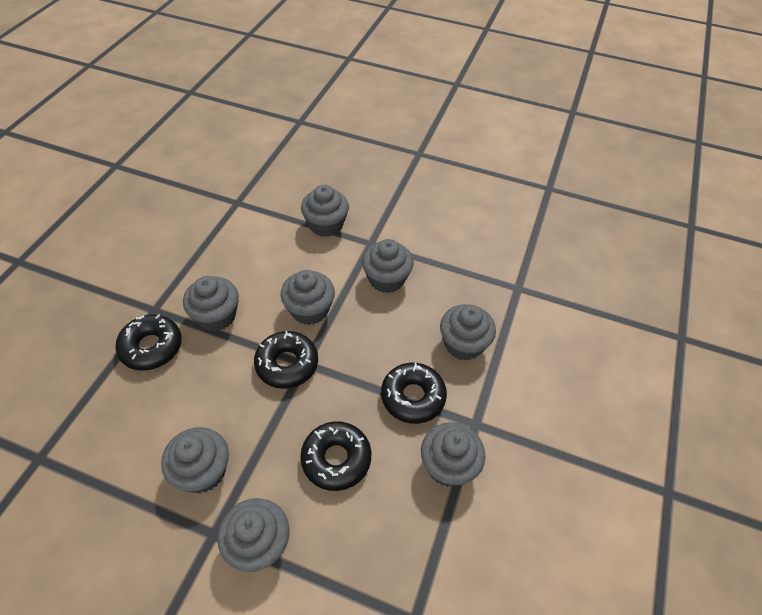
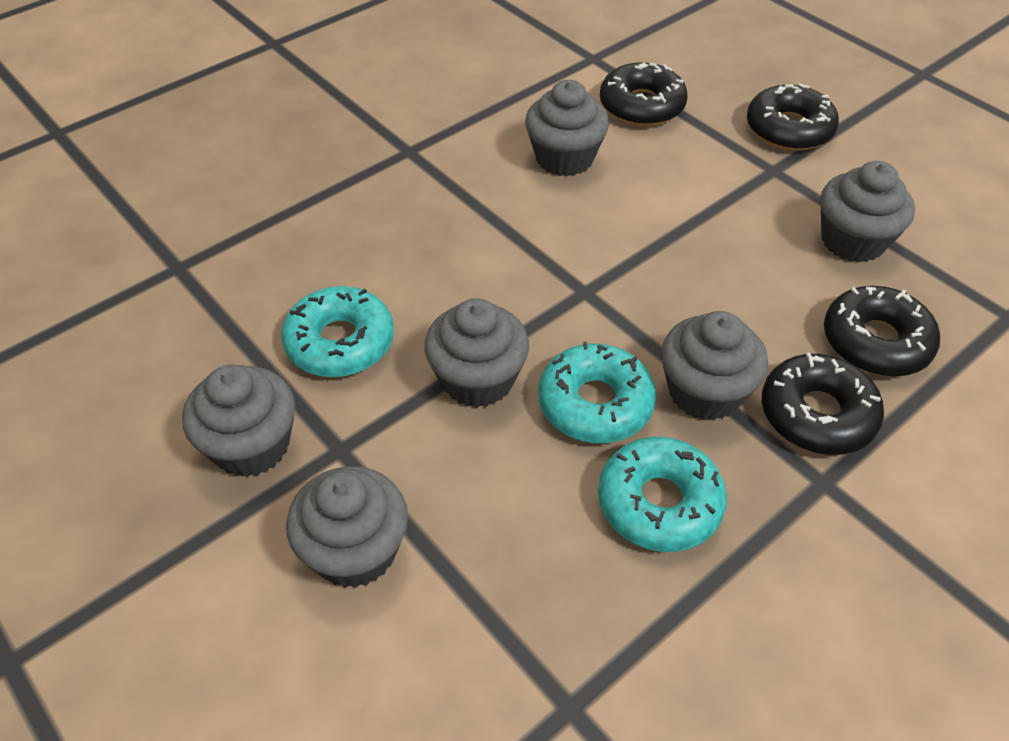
grey cupcake: [161,427,229,493] [183,276,239,332] [217,498,290,572] [281,270,335,325] [301,185,349,237] [362,239,413,293] [421,422,486,487] [440,304,496,361] = 8 -> [182,365,295,477] [286,466,408,588] [424,298,529,408] [525,80,609,176] [661,311,768,421] [820,161,915,263] = 6
turquoise donut: none = 0 -> [281,286,394,377] [538,342,656,443] [598,437,727,552] = 3

